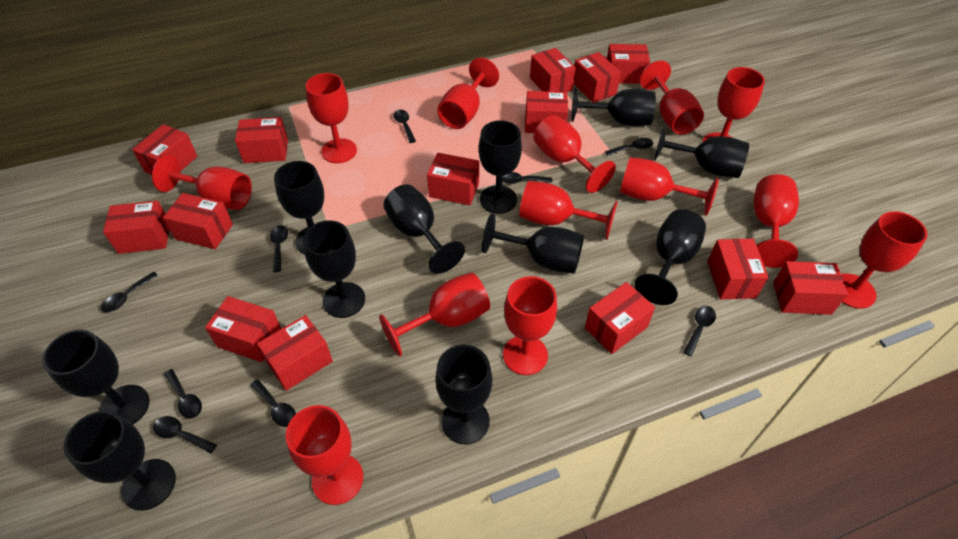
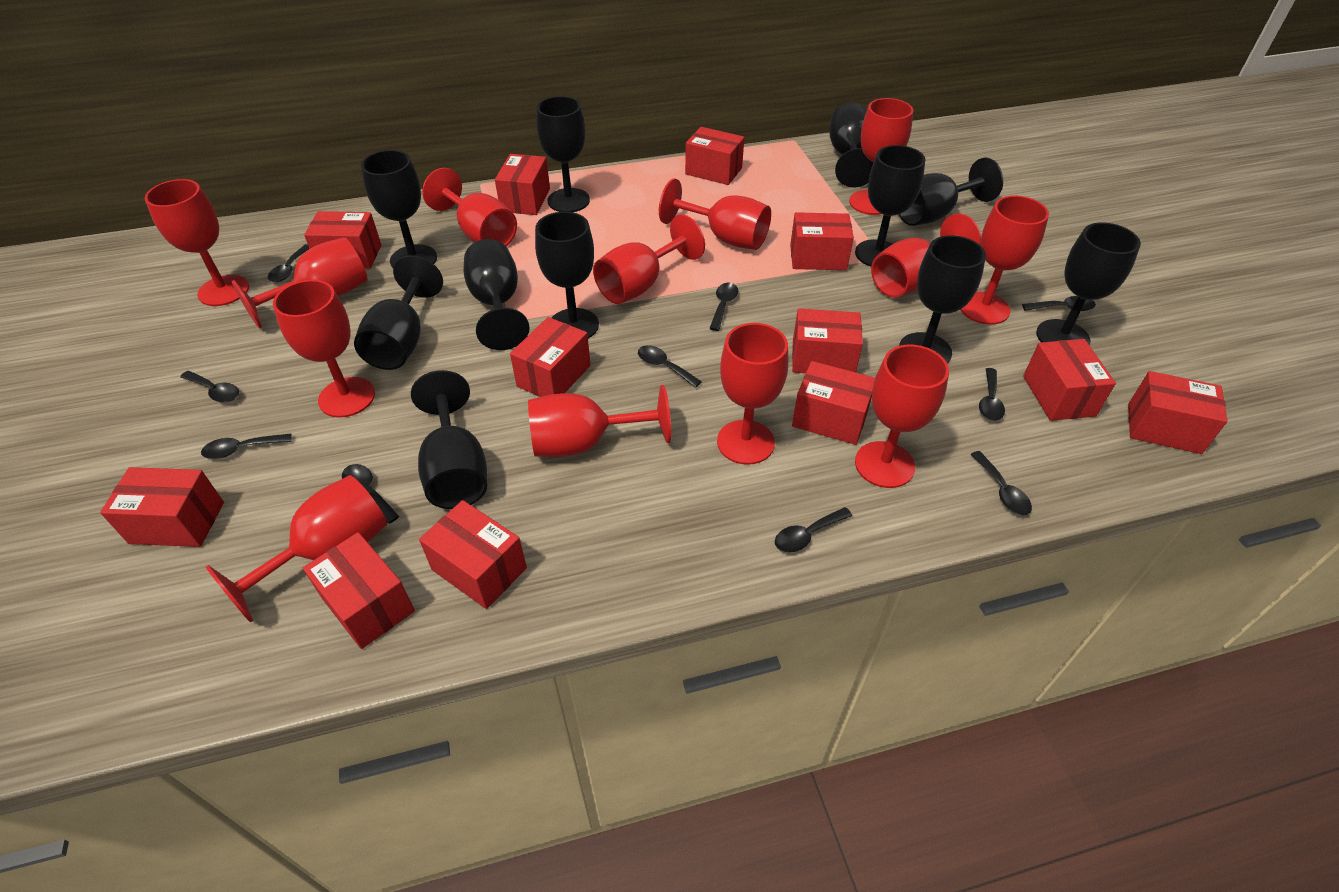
black spoon: [101,271,158,312] [153,416,217,454] [164,369,202,419] [251,379,296,427] [270,225,288,272] [393,109,416,143] [502,172,552,184] [605,138,653,156] [683,306,716,356] = 9 -> [180,371,239,403] [201,434,292,459] [268,244,309,282] [342,464,399,524] [638,345,702,388] [709,283,738,331] [775,507,852,553] [970,451,1032,515] [979,368,1005,421] [1022,296,1096,311] = 10
red box: [103,201,169,254] [132,124,197,175] [163,193,233,249] [205,296,281,362] [235,117,288,163] [257,315,333,391] [427,153,479,205] [525,91,568,133] [530,48,576,92] [574,52,621,102] [585,282,655,354] [607,44,650,84] [708,238,769,299] [773,261,848,315] = 14 -> [100,467,224,547] [303,532,415,649] [304,211,381,269] [419,500,527,609] [495,154,550,215] [510,317,591,397] [685,127,744,185] [790,212,854,270] [792,308,863,373] [792,361,875,445] [1023,339,1116,421] [1128,371,1228,454] = 12

